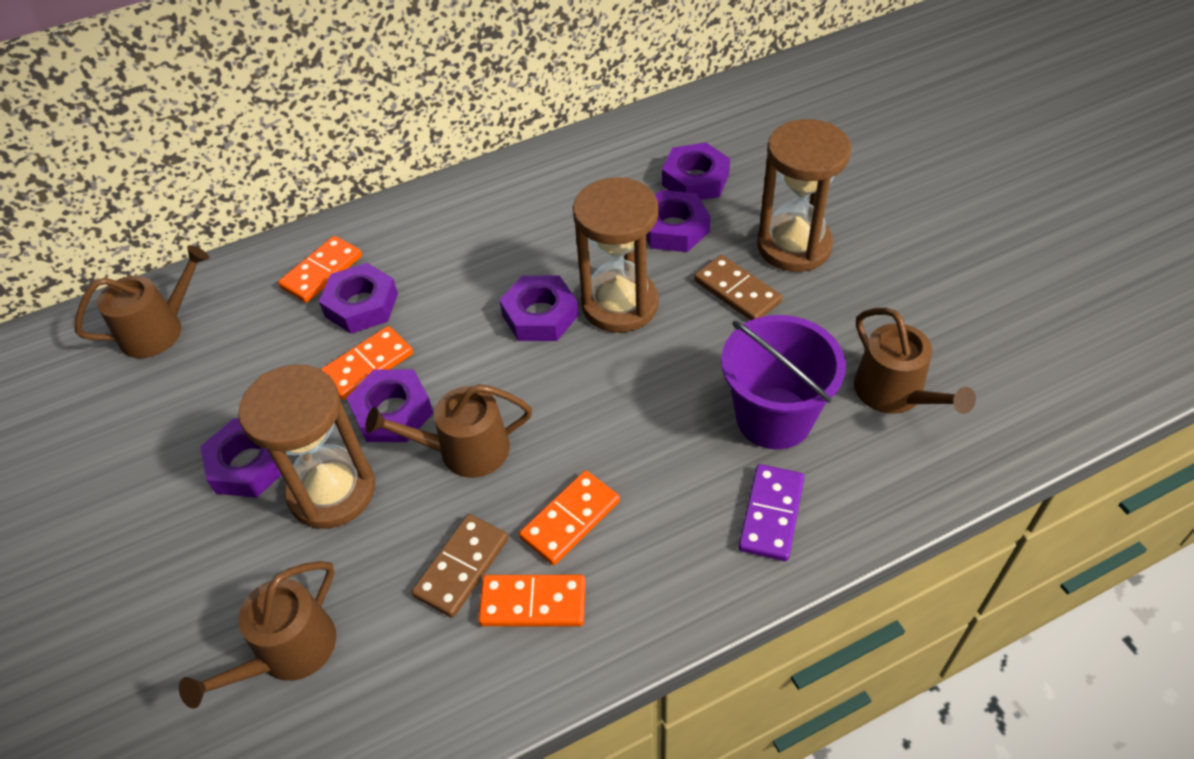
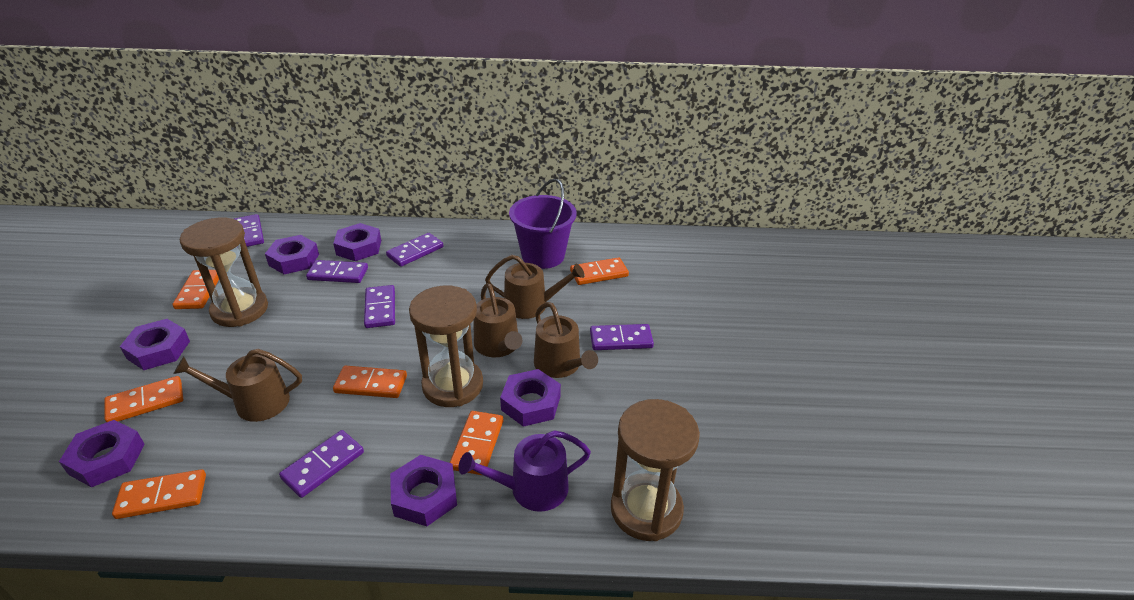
brown domino: [411,514,508,618] [694,255,782,320] = 2 -> none = 0
orange domino: [278,236,362,303] [321,326,413,400] [478,575,585,626] [519,471,620,565] = 4 -> [104,376,183,423] [112,469,206,519] [172,270,219,309] [333,366,407,398] [450,411,503,475] [570,257,629,285] = 6
purple domino: [738,464,804,561] = 1 -> [234,214,264,247] [279,430,364,498] [306,260,368,283] [364,285,395,328] [386,233,443,267] [590,324,654,350] = 6
purple watering can: none = 0 -> [458,430,591,512] = 1

